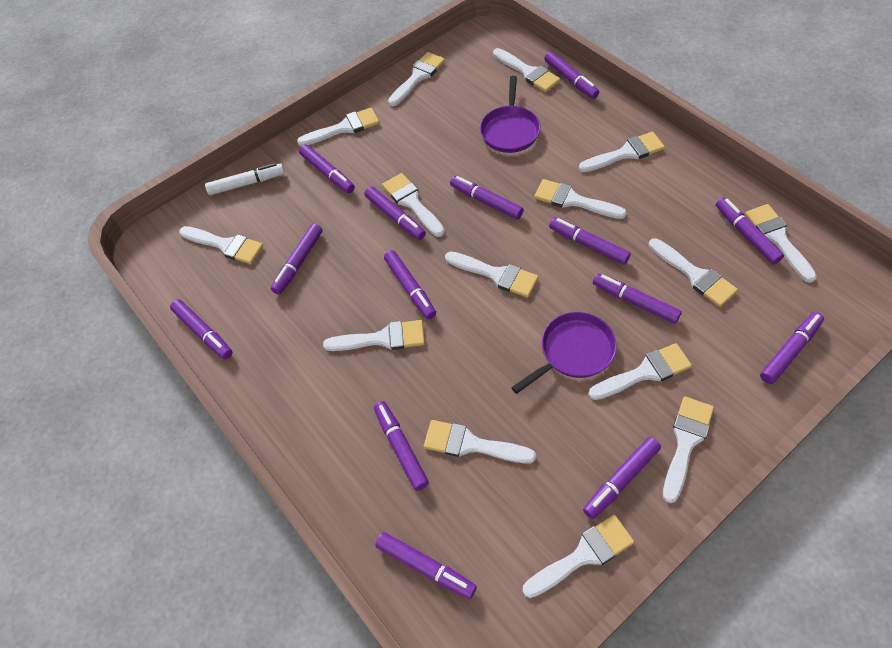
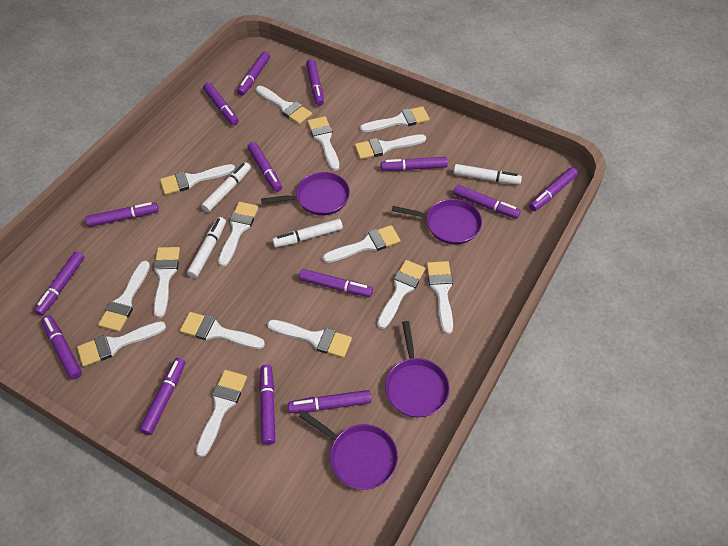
purple pan: [480,76,541,153] [511,312,617,394] = 2 -> [261,172,350,216] [299,411,398,490] [385,321,450,417] [392,199,482,245] = 4
white marker: [205,163,285,195] = 1 -> [187,217,226,278] [201,162,251,212] [272,219,343,248] [453,164,522,185] = 4

